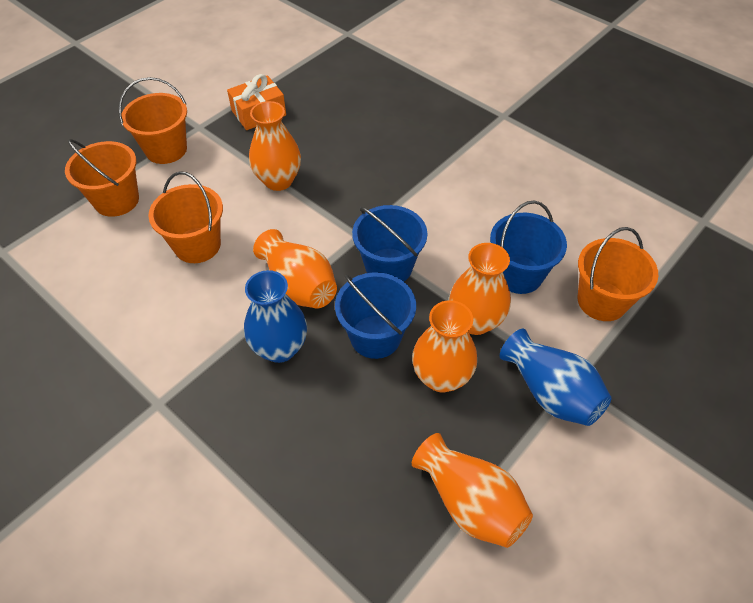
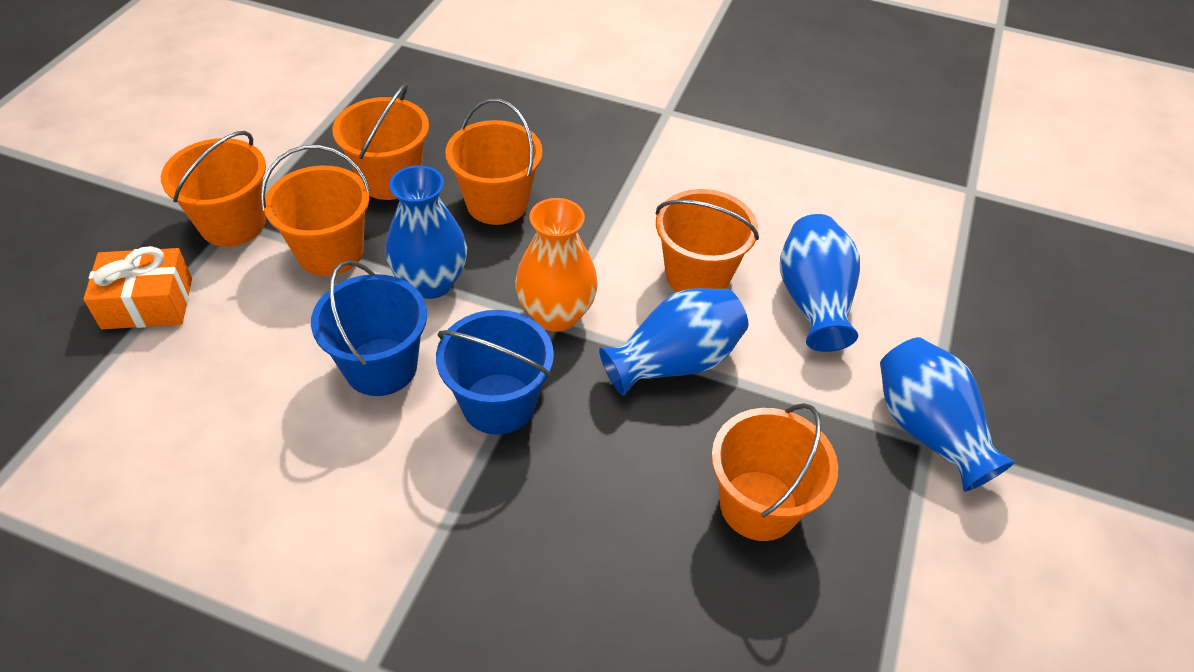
blue bucket: [335,272,416,359] [352,205,428,281] [490,201,567,294] = 3 -> [311,260,427,396] [436,310,554,435] = 2
blue vase: [244,270,307,363] [500,329,612,426] = 2 -> [386,165,467,299] [599,288,748,396] [780,214,860,352] [880,337,1015,492] = 4
orange bucket: [65,139,139,217] [119,77,187,164] [148,171,223,263] [578,227,658,321] = 4 -> [161,131,266,247] [261,145,371,276] [332,83,429,200] [445,99,543,225] [656,189,759,292] [712,403,838,541] = 6
orange vase: [249,101,301,191] [253,229,337,309] [412,300,477,392] [412,433,533,548] [449,243,511,335] = 5 -> [515,198,598,332] = 1

